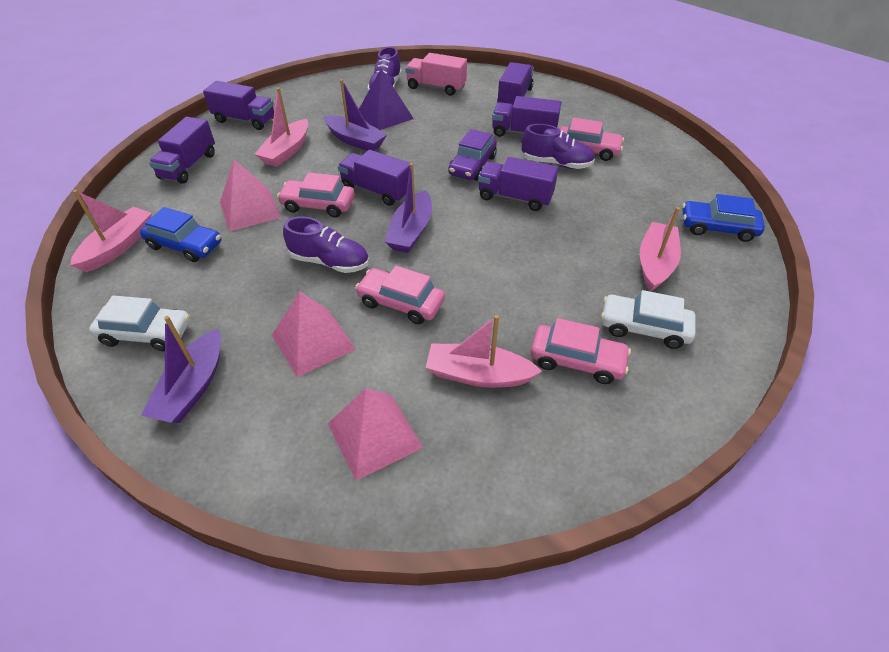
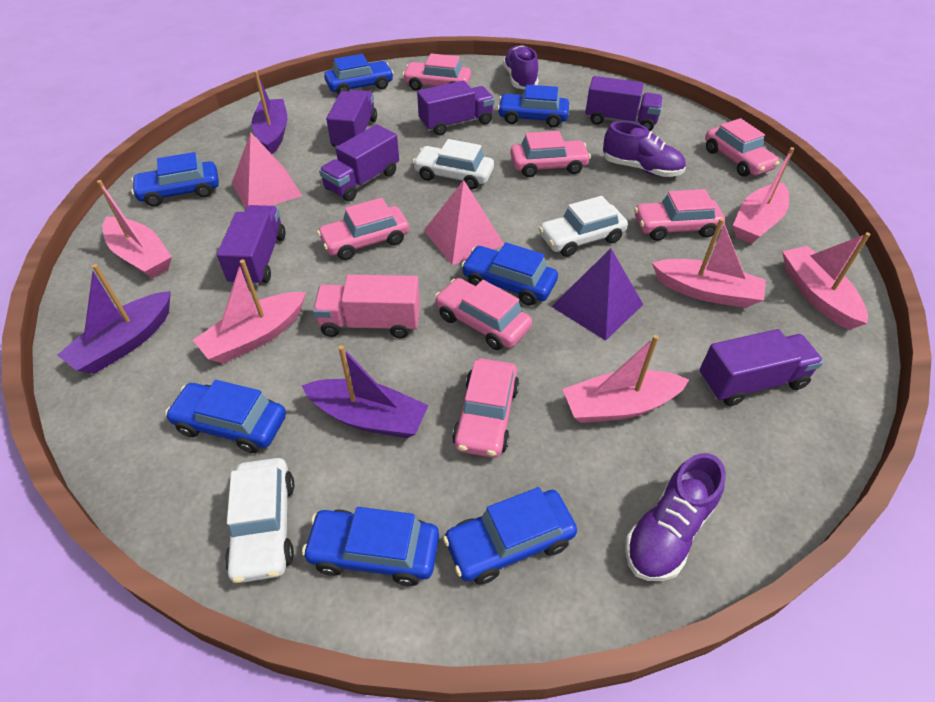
blue car: [140,207,221,262] [682,194,765,242] = 2 -> [131,152,219,207] [165,380,286,453] [302,507,439,586] [324,54,394,94] [443,487,577,585] [461,242,558,306] [497,85,569,128] = 7
pink boat: [70,190,152,272] [255,87,308,167] [426,315,542,388] [640,207,681,292] = 4 -> [97,180,172,278] [193,260,306,363] [563,335,689,423] [652,218,766,308] [733,147,794,244] [782,232,870,330] = 6
pink car: [277,173,355,218] [355,266,445,324] [531,318,631,384] [559,118,624,161] = 4 -> [317,198,409,260] [402,54,471,91] [435,278,532,350] [452,358,519,458] [510,131,591,177] [634,189,725,241] [705,118,779,177] = 7
pink pyramid: [220,159,281,232] [272,292,356,378] [328,388,423,481] = 3 -> [232,132,302,208] [424,180,504,265] = 2
purple car: [448,129,497,181] = 1 -> none = 0
white car: [89,295,190,351] [601,290,696,349] = 2 -> [225,458,294,583] [413,139,494,190] [539,196,628,257] = 3

